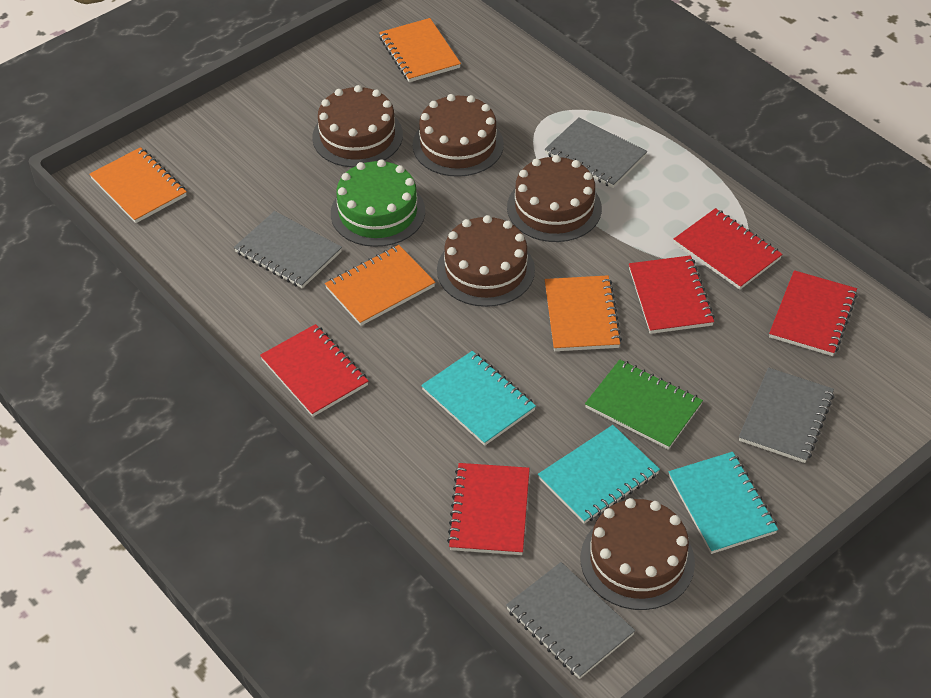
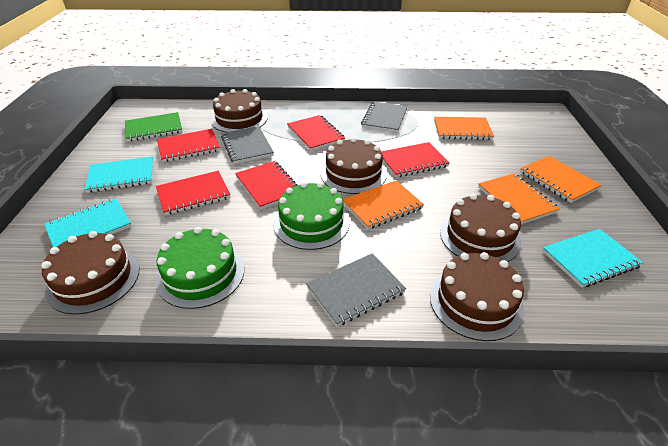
green cake: [331,159,425,247] = 1 -> [156,227,244,309] [274,182,350,250] = 2
grey notebook: [234,211,342,288] [506,562,635,679] [545,117,647,188] [739,367,834,463] = 4 -> [221,126,274,164] [306,253,406,327] [361,101,408,133] = 3

